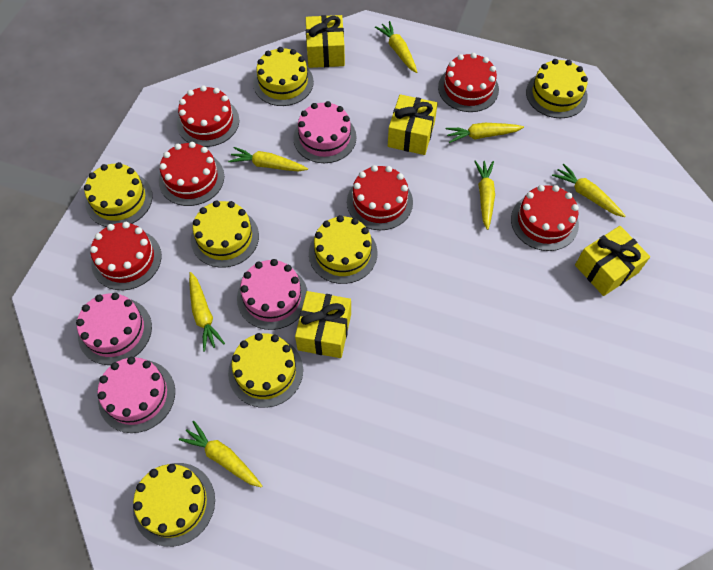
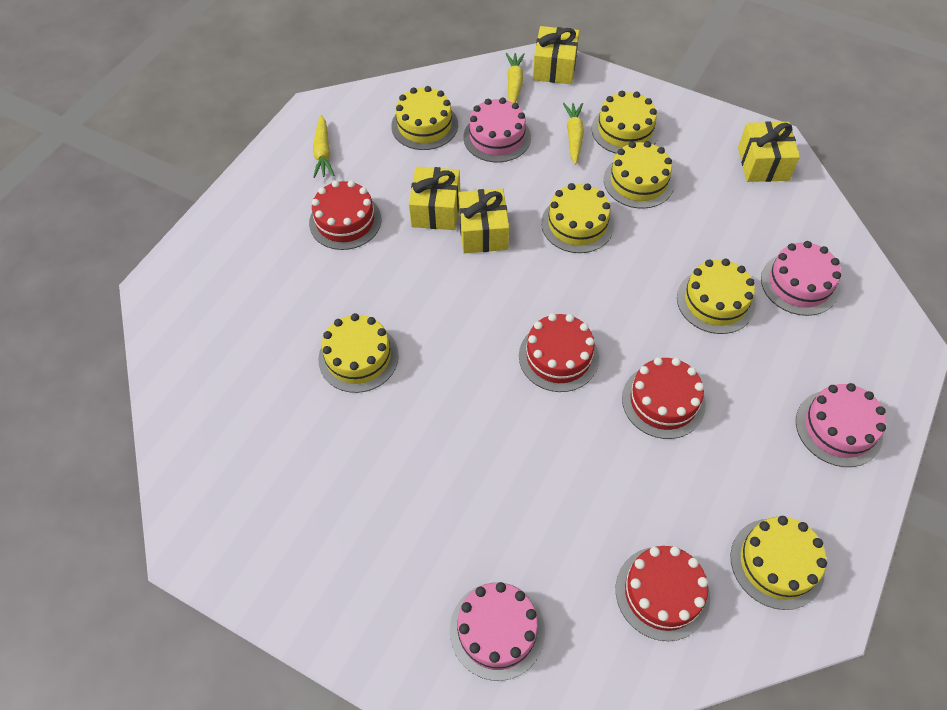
red cake: [90,222,162,290] [159,142,224,206] [177,86,239,147] [347,165,413,230] [438,53,499,112] [511,185,579,251] = 6 -> [309,180,381,250] [519,313,599,392] [616,546,710,641] [622,357,706,439] = 4
yellow carrot: [179,421,262,488] [189,272,225,351] [228,147,308,172] [375,21,417,73] [446,123,524,143] [474,161,495,230] [552,164,625,217] = 7 -> [313,115,334,178] [506,53,525,103] [563,103,584,165] = 3

